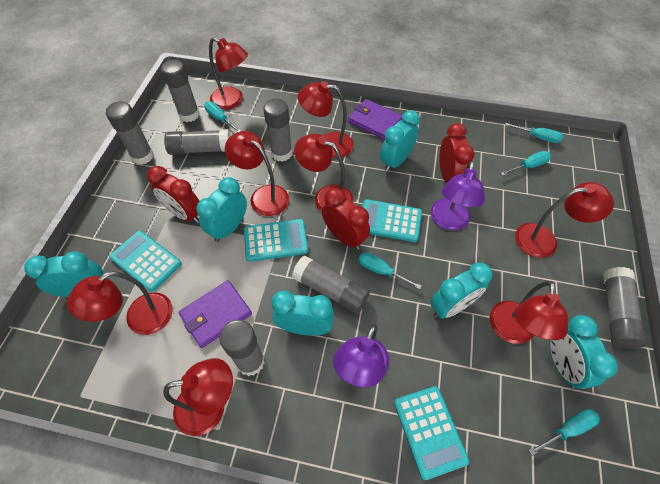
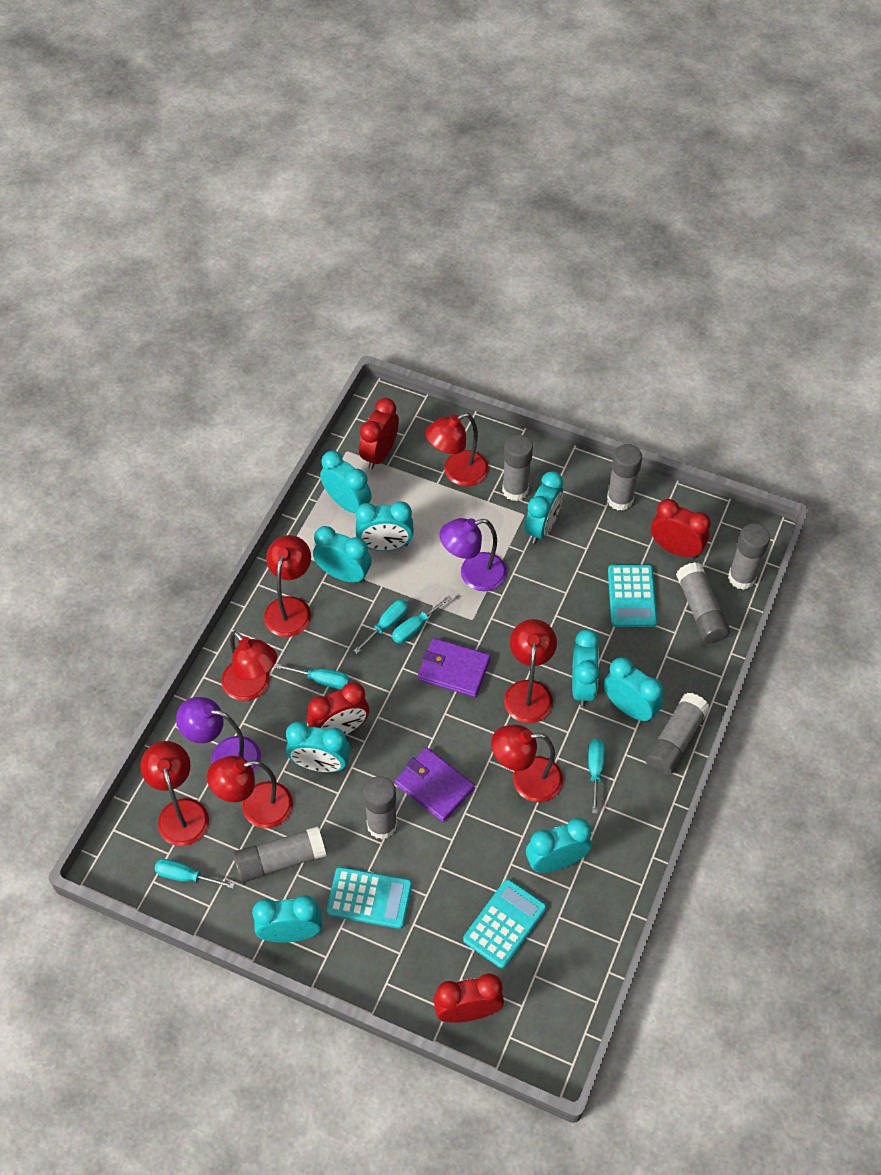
red clock: [147,166,199,223] [322,188,370,250] [439,123,474,183] = 3 -> [307,682,369,735] [359,398,399,469] [433,973,504,1023] [651,499,711,559] = 4
red lamp: [67,271,173,335] [163,358,233,436] [209,37,248,110] [225,131,289,216] [294,134,353,212] [298,81,354,158] [490,281,568,344] [515,182,614,258] = 8 -> [140,741,209,846] [207,756,293,828] [222,631,277,701] [264,535,311,637] [425,413,489,486] [491,725,563,802] [504,619,557,723] = 7
turquoise calculator: [110,231,182,292] [244,219,308,262] [363,199,422,242] [394,386,469,480] = 4 -> [327,867,412,929] [463,879,547,968] [608,565,657,627] = 3
turquoise clock: [24,251,104,297] [197,177,247,242] [271,290,334,336] [380,110,420,172] [430,262,493,319] [549,315,618,389] = 6 -> [252,895,322,942] [286,722,350,772] [313,526,372,583] [320,451,372,513] [356,501,414,551] [525,471,563,544] [526,818,592,873] [572,629,600,706] [604,657,663,722] = 9

